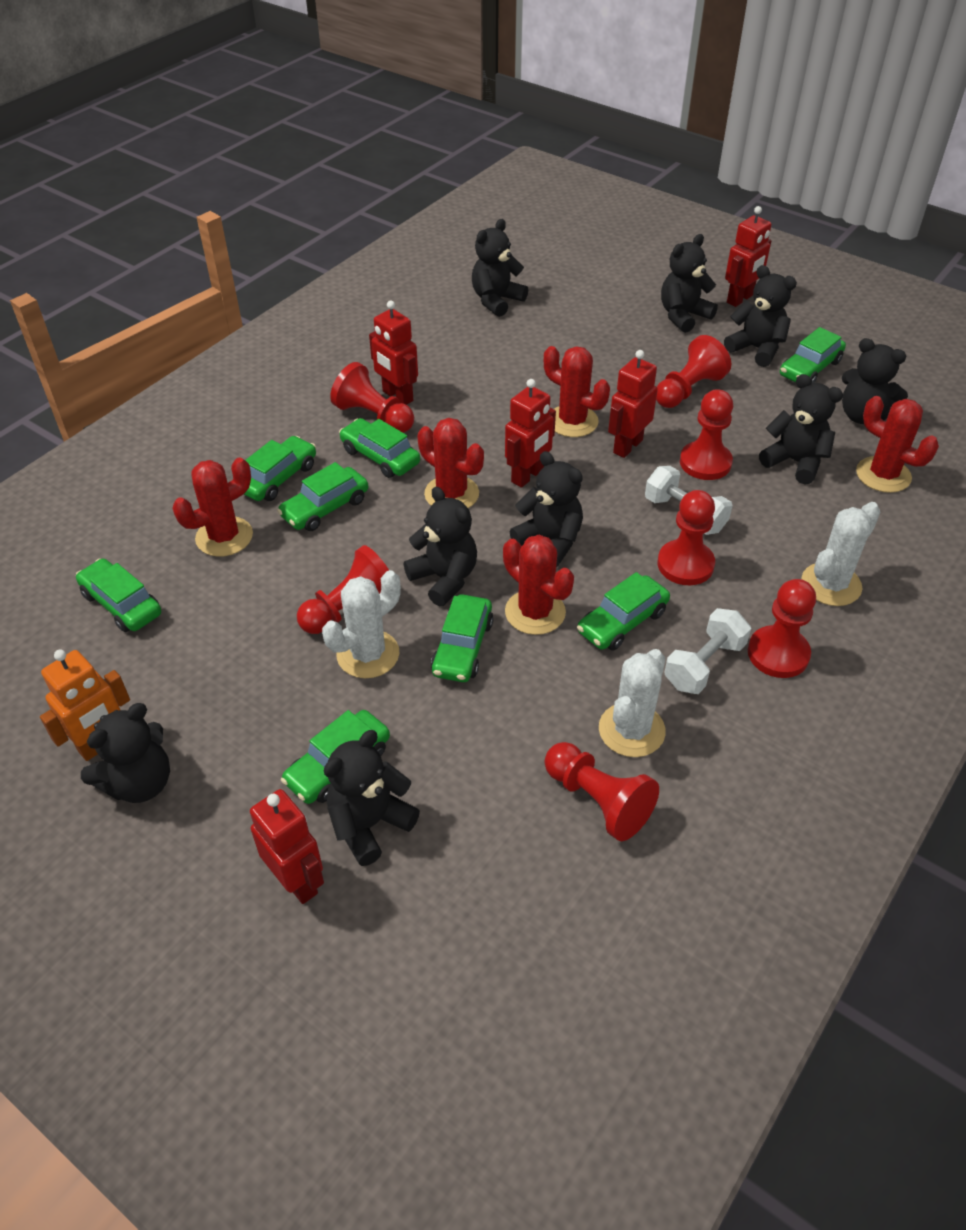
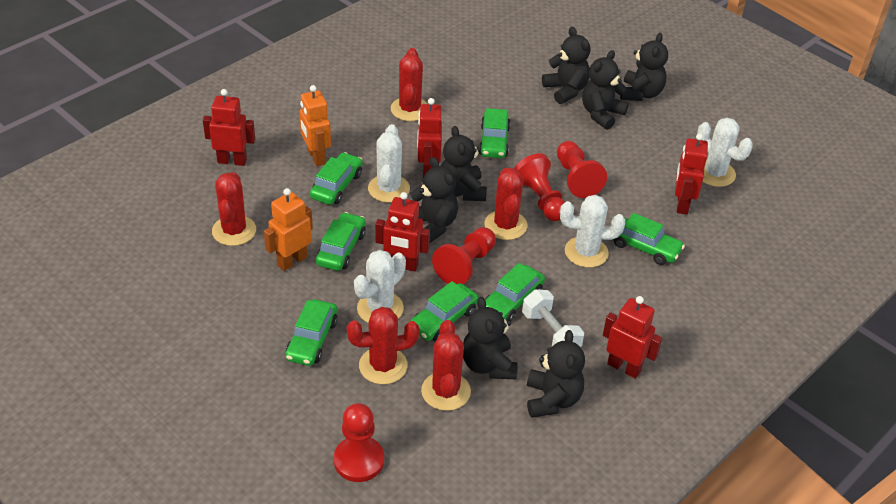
black teddy bear: [81,703,170,803] [324,730,420,866] [404,487,477,606] [472,219,528,317] [510,451,583,567] [661,234,718,333] [724,265,797,367] [759,374,843,485] [842,338,908,424] = 9 -> [410,157,458,243] [441,126,487,201] [463,297,518,379] [527,330,585,418] [542,27,590,104] [582,50,629,130] [620,33,668,101] = 7
green car: [76,559,161,632] [244,436,316,501] [277,462,368,531] [281,710,390,804] [339,418,420,478] [431,594,493,682] [577,572,670,651] [780,327,846,383] = 8 -> [285,299,338,366] [310,152,363,205] [316,212,366,271] [410,281,479,341] [479,108,510,158] [485,263,545,321] [614,213,685,265] = 7
orange robot: [40,649,130,761] = 1 -> [264,188,313,271] [299,85,331,166] = 2
red pawn: [297,545,389,634] [330,362,414,433] [545,742,659,841] [656,335,731,408] [657,490,715,585] [680,389,733,480] [748,579,816,678] = 7 -> [334,403,384,482] [432,227,496,284] [514,153,565,221] [557,141,607,198] = 4
white cactus: [322,570,401,678] [599,649,666,757] [801,502,880,606] = 3 -> [354,250,406,323] [368,124,410,203] [560,195,625,268] [697,118,753,187] = 4
white dumbbell: [645,466,732,535] [664,608,751,694] = 2 -> [522,289,584,347] = 1

